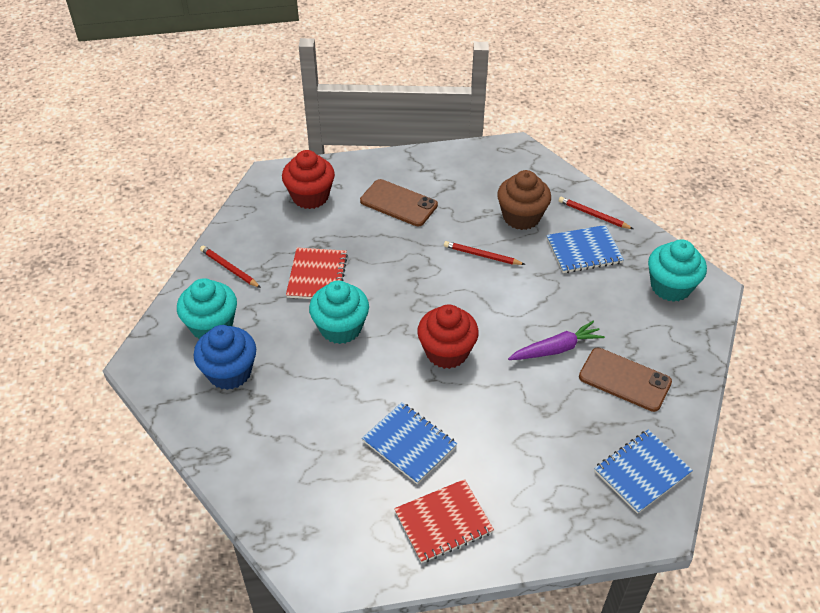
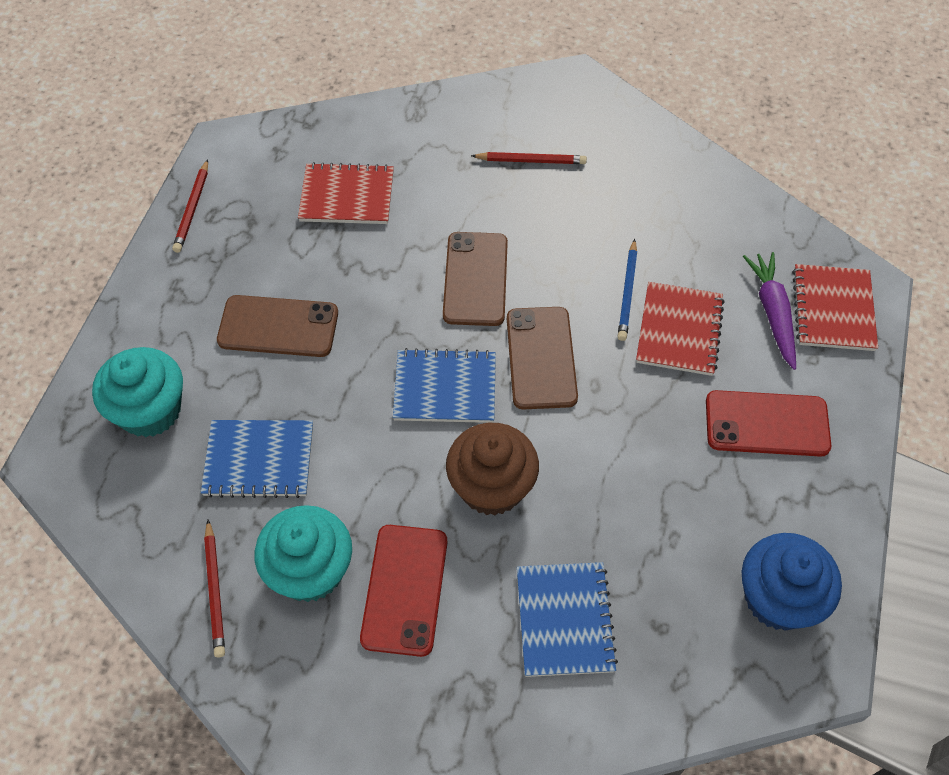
blue pencil: none = 0 -> [618,239,637,341] = 1
brown phone: [360,179,438,226] [579,348,672,412] = 2 -> [217,295,338,357] [443,232,508,326] [507,307,578,409] = 3
red cupcake: [282,150,335,209] [417,305,479,369] = 2 -> none = 0
red notebook: [286,248,348,299] [394,479,494,563] = 2 -> [298,162,394,224] [636,282,725,376] [792,264,878,351] = 3
red phone: none = 0 -> [360,525,447,657] [706,390,832,457] = 2
turquoise cupcake: [177,278,237,339] [309,280,369,344] [648,240,707,302] = 3 -> [92,347,183,437] [255,505,352,602] = 2

